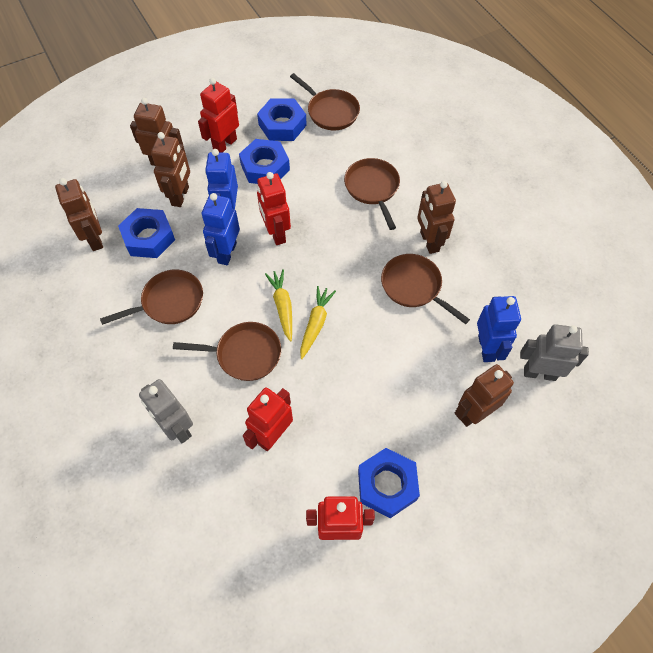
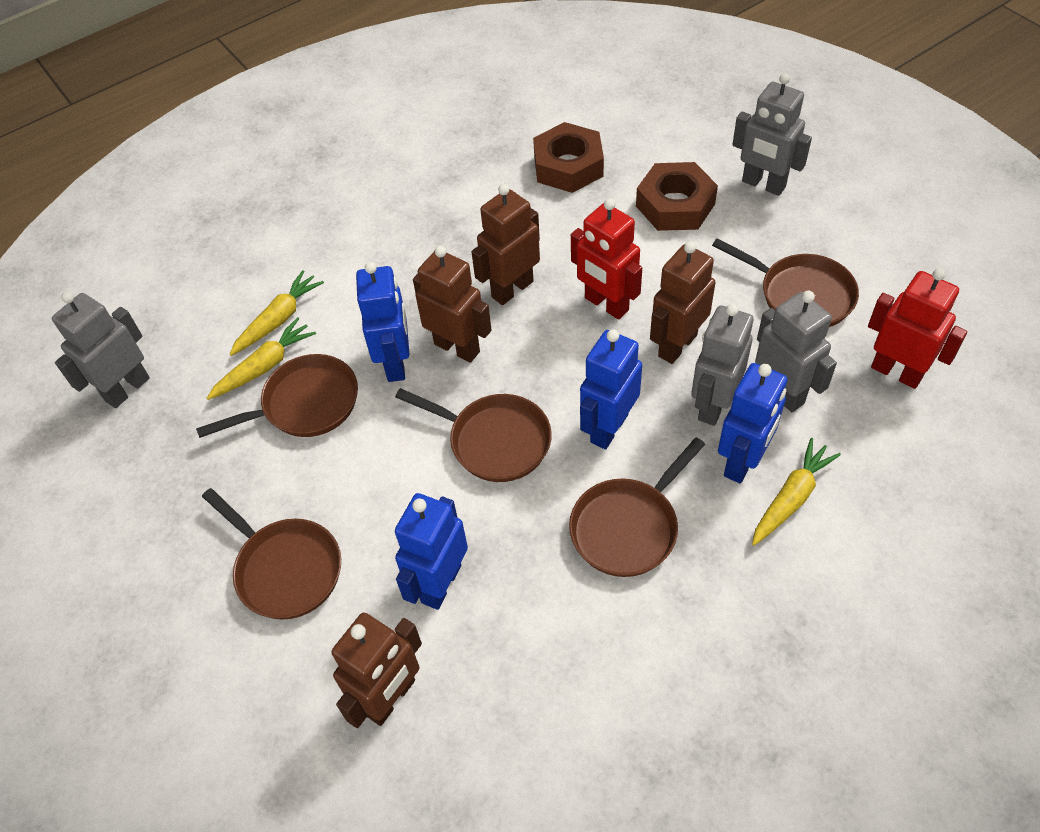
blue nut: [118,208,175,258] [239,139,290,184] [257,98,307,141] [358,448,420,518] = 4 -> none = 0
blue robot: [202,193,240,265] [205,149,238,209] [477,296,521,362] = 3 -> [356,262,409,382] [395,493,468,610] [580,329,642,449] [718,363,787,483] = 4
brown nut: none = 0 -> [533,122,604,193] [636,162,718,231] = 2
brown robot: [55,178,103,251] [130,98,183,166] [151,132,190,207] [417,181,456,254] [455,364,514,427] = 5 -> [332,612,422,728] [413,246,491,363] [472,184,540,305] [650,241,715,364] = 4
grey robot: [139,379,193,443] [520,324,589,381] = 2 -> [52,291,150,408] [691,304,754,426] [732,73,812,196] [755,291,837,412] = 4
red robot: [198,78,239,153] [243,387,293,452] [257,172,291,245] [306,496,375,540] = 4 -> [571,198,642,319] [868,268,967,389] = 2
yellow carrot: [265,269,292,342] [300,286,336,359] = 2 -> [207,317,316,400] [230,270,324,356] [752,438,841,546] = 3

